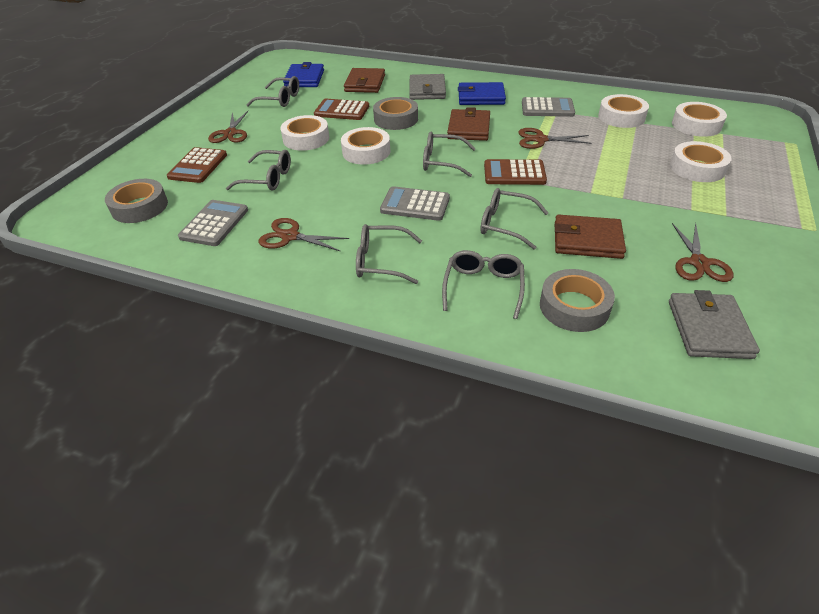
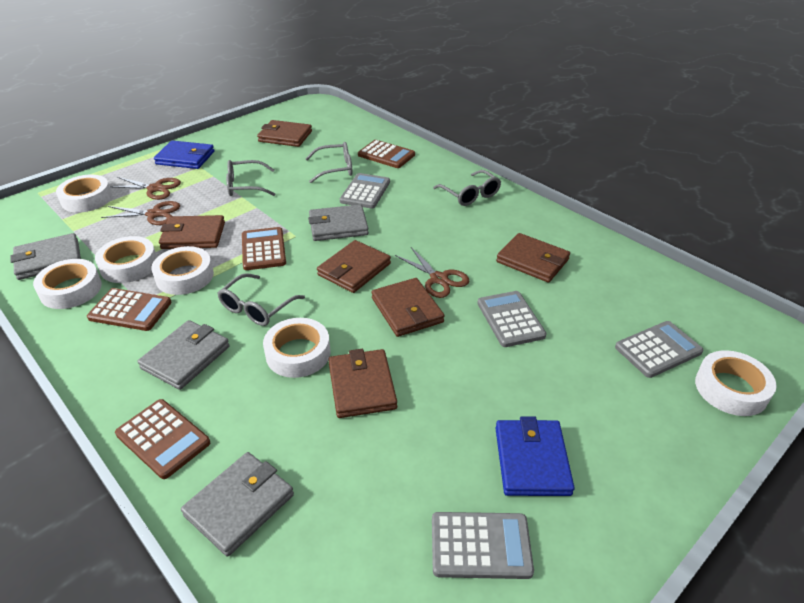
brown calculator: [167,147,227,183] [314,99,369,120] [484,159,547,185] = 3 -> [87,288,172,331] [115,399,210,479] [242,227,286,270] [358,140,415,168] = 4
brown scissors: [208,111,248,143] [259,218,349,252] [518,128,591,149] [672,223,734,282] = 4 -> [101,201,180,225] [110,177,181,200] [395,247,469,298] = 3
brown wallet: [344,68,385,93] [447,107,490,141] [555,214,626,259] = 3 -> [159,215,225,249] [257,120,312,147] [317,240,391,293] [328,349,397,418] [372,278,445,337] [496,233,570,283] = 6
grey calculator: [178,200,248,246] [380,186,450,221] [522,97,575,117] = 3 -> [340,173,390,208] [432,512,534,579] [477,291,547,347] [615,321,703,378] = 4
grey glasses: [226,150,291,191] [247,76,299,107] [356,224,422,284] [423,132,476,177] [442,250,525,319] [480,188,548,250] = 6 -> [218,273,305,326] [226,160,275,196] [305,142,352,183] [433,170,501,206] = 4
grey tape: [105,179,168,223] [373,97,418,130] [540,269,615,332] = 3 -> none = 0
grey wallet: [409,74,446,100] [669,290,760,359] = 2 -> [10,233,81,280] [138,320,230,390] [181,452,294,557] [308,204,369,241] = 4
white tape: [280,115,329,151] [341,127,390,165] [598,94,649,128] [670,141,732,182] [672,102,727,137] = 5 -> [33,259,102,309] [56,175,112,213] [95,236,157,283] [151,246,214,295] [263,318,330,378] [695,350,777,416] = 6

